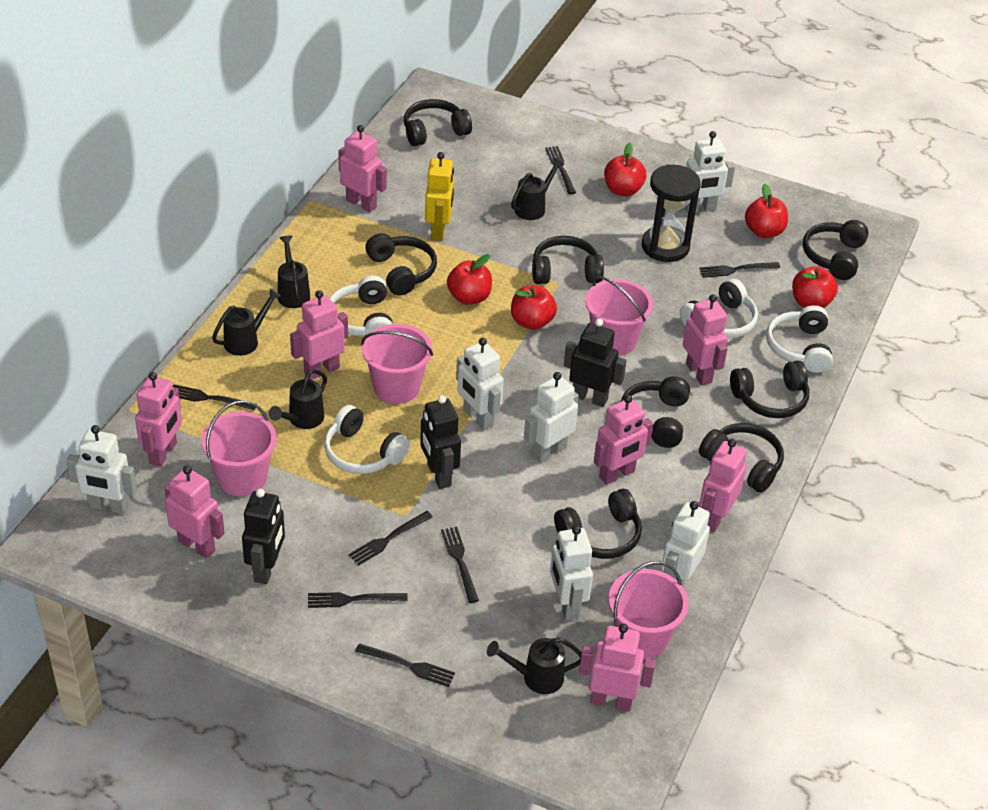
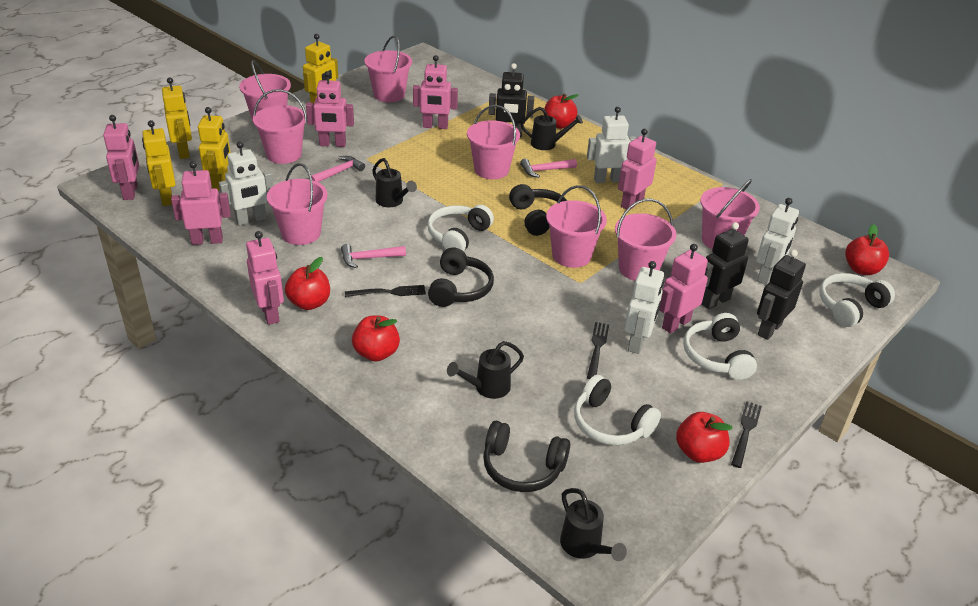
black fork: [173,385,257,410] [308,592,408,608] [349,511,433,565] [355,643,455,687] [441,527,479,603] [545,146,576,194] [699,262,780,278] = 7 -> [345,285,426,297] [587,322,609,379] [731,401,762,468] = 3
black headphones: [365,233,437,296] [404,99,472,146] [532,236,604,284] [554,489,642,559] [620,376,690,448] [699,423,784,493] [730,361,810,418] [803,220,869,280] = 8 -> [428,248,494,307] [483,421,570,492] [509,184,567,236] = 3
black hourglass: [642,164,701,262] = 1 -> none = 0
black watering can: [212,289,281,356] [269,369,327,429] [278,236,310,308] [487,637,582,694] [511,158,565,220] = 5 -> [372,158,417,207] [447,341,524,399] [521,107,583,150] [560,488,627,561] = 4
pink bucket: [201,400,277,496] [361,324,433,404] [585,276,653,356] [608,561,689,660] = 4 -> [239,60,291,124] [253,89,307,164] [267,163,328,245] [364,36,412,102] [467,105,520,179] [546,185,607,268] [615,199,676,281] [700,179,760,249] = 8
pink hammer: none = 0 -> [311,156,365,182] [341,244,406,268] [520,159,577,178] = 3
pink robot: [135,372,182,467] [164,466,225,559] [290,290,348,380] [338,125,387,212] [579,623,656,711] [594,395,653,485] [683,294,728,386] [699,439,747,532] = 8 -> [103,115,139,200] [171,161,231,245] [246,231,284,325] [306,71,354,147] [413,55,458,129] [618,129,657,210] [659,244,708,334] = 7
white robot: [66,425,137,514] [456,338,504,430] [524,372,579,463] [550,525,593,620] [661,501,710,587] [684,131,735,214] = 6 -> [219,141,273,226] [587,107,636,183] [625,261,664,354] [756,198,799,285] = 4
yellow robot: [425,152,454,241] = 1 -> [142,120,175,206] [162,77,192,159] [198,107,231,191] [303,34,338,104] = 4

